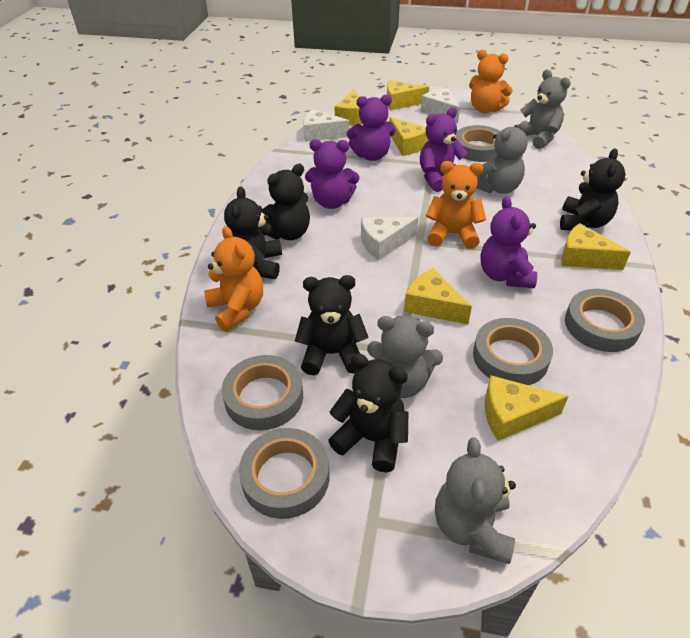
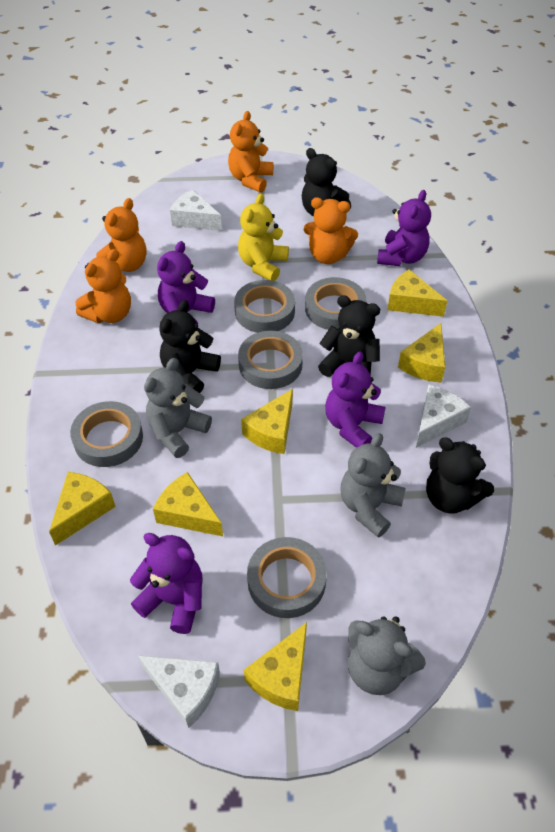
black teddy bear: [224,186,282,279] [261,164,310,240] [295,275,369,375] [328,353,408,472] [560,148,625,230] = 5 -> [159,300,221,393] [302,148,351,216] [318,295,380,377] [426,437,494,514] = 4
grey teddy bear: [367,316,443,398] [435,437,516,564] [477,121,529,194] [514,70,571,149] = 4 -> [144,358,212,458] [340,433,406,538] [348,616,426,695] = 3
orange teddy bear: [204,226,263,331] [426,161,486,249] [469,50,513,113] = 3 -> [76,249,131,323] [96,198,146,272] [228,111,273,193] [304,197,358,264] = 4
yellow teddy bear: none = 0 -> [238,193,289,281] = 1

